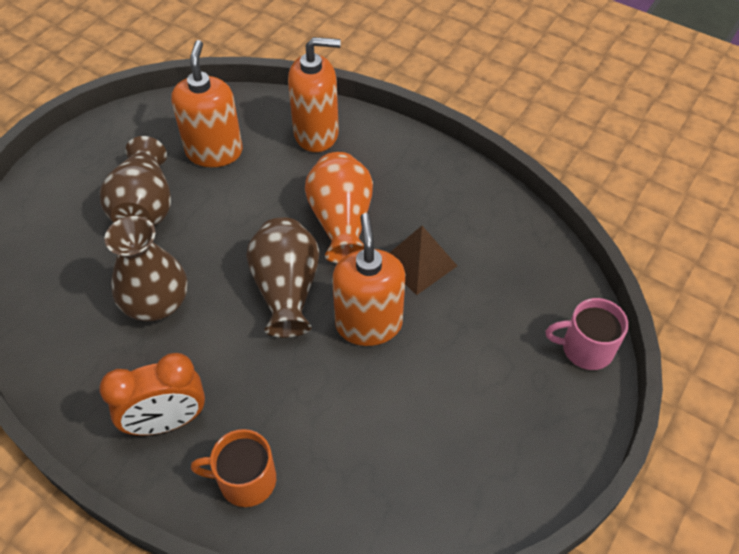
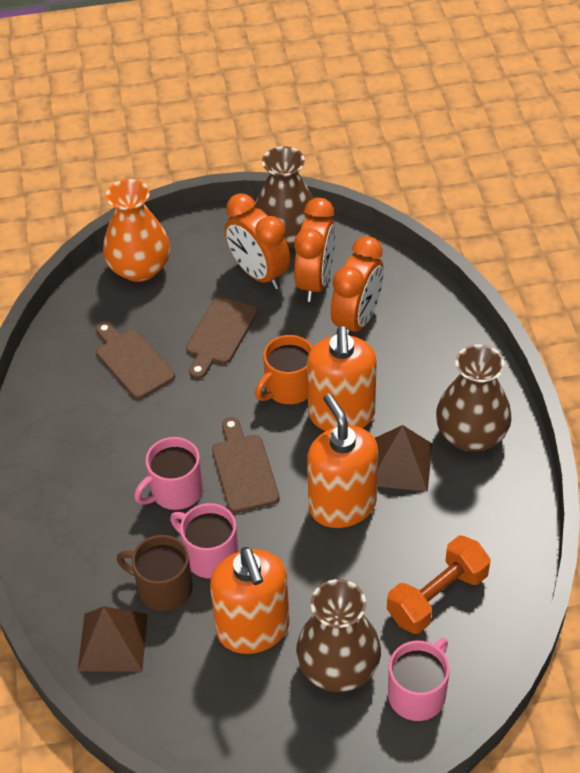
brown cutting board: none = 0 -> [96,322,175,399] [186,297,258,379] [212,417,279,513] = 3
brown mug: none = 0 -> [117,535,193,611] = 1
brown pyramid: [390,226,457,295] = 1 -> [78,606,148,671] [375,425,432,492] = 2
orange clock: [100,353,205,435] = 1 -> [225,193,290,289] [294,198,336,302] [331,236,384,336] = 3
orange dumbbell: none = 0 -> [387,536,491,634] = 1
pink mug: [546,298,628,370] = 1 -> [134,437,203,510] [170,503,239,579] [388,638,450,721] = 3

